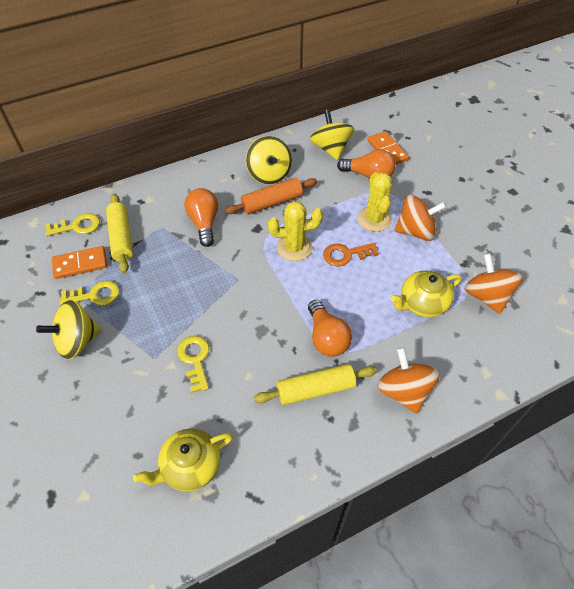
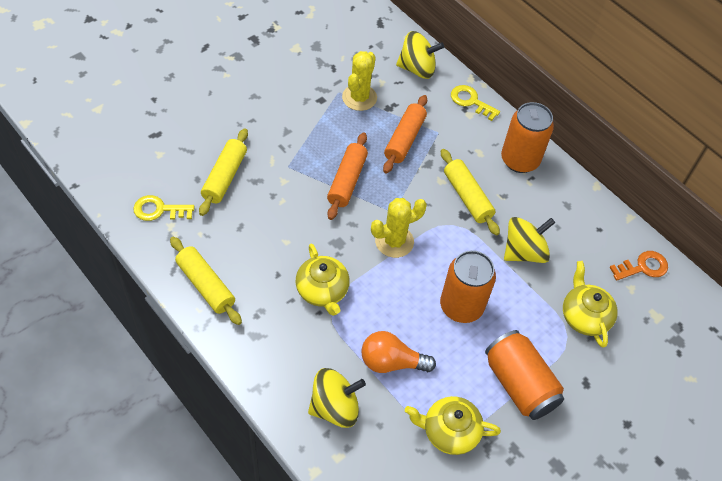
orange can: none = 0 -> [440,250,496,323] [485,330,564,420] [501,102,554,173] = 3
orange domino: [52,246,107,279] [368,131,409,165] = 2 -> none = 0
orange light bulb: [184,188,218,247] [308,300,352,357] [337,149,395,179] = 3 -> [361,331,436,373] = 1
orange rolling pin: [225,178,317,215] = 1 -> [327,132,368,220] [383,95,427,173] = 2
orange spinning top: [377,347,440,414] [394,195,447,241] [465,253,523,314] = 3 -> none = 0
yellow key: [45,213,100,236] [60,281,120,305] [177,336,209,393] = 3 -> [133,195,195,221] [451,85,500,121] = 2
yellow rolling pin: [106,194,133,273] [254,364,377,405] = 2 -> [170,237,242,325] [199,128,248,216] [441,149,500,235] = 3
yellow teapot: [133,428,233,491] [391,270,462,317] = 2 -> [295,243,350,316] [405,396,501,455] [563,261,618,348] = 3

